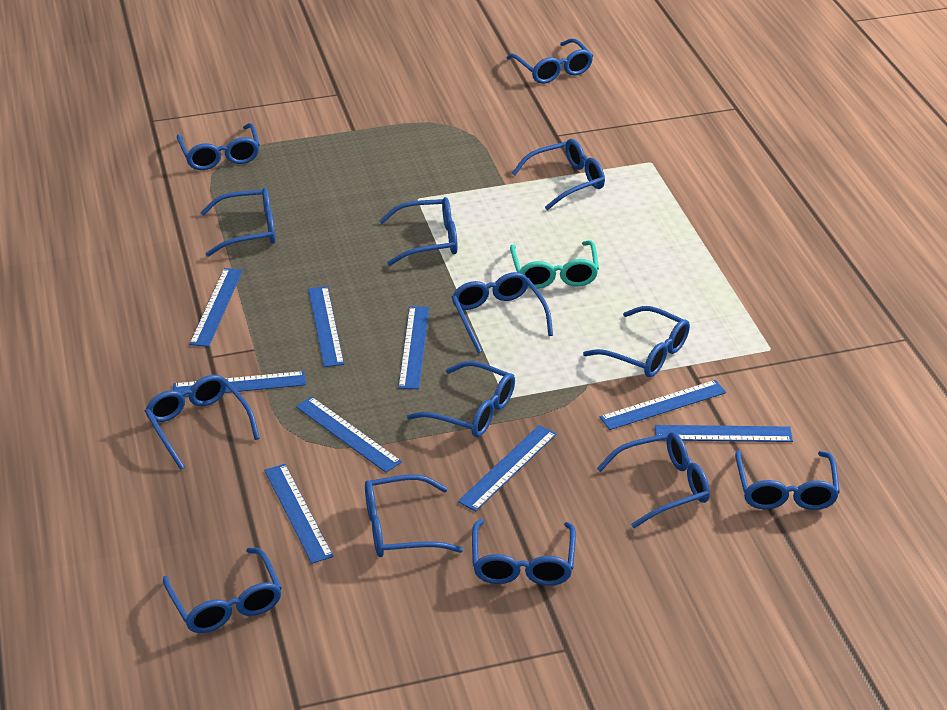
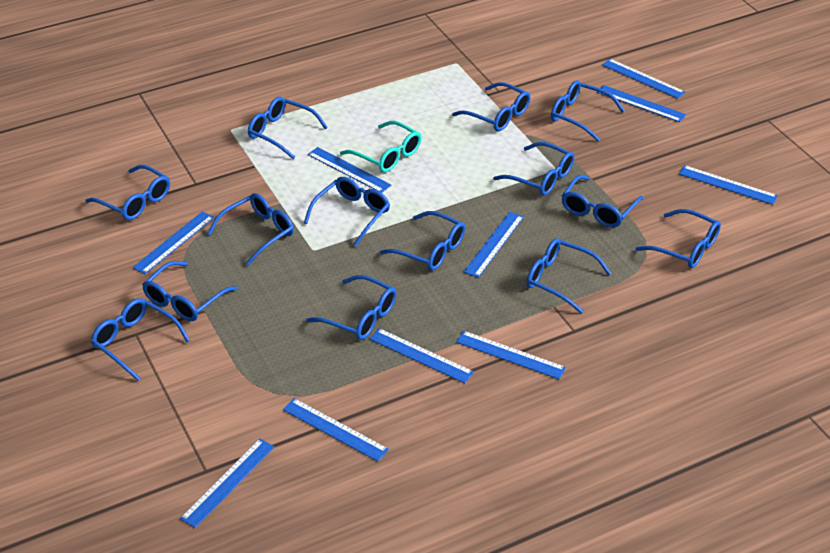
blue ruler: [173,371,306,397] [189,268,243,347] [264,464,334,564] [296,397,402,473] [308,286,344,367] [398,306,429,389] [458,425,557,512] [600,380,726,430] [655,425,793,442] = 9 -> [133,211,215,274] [180,439,274,528] [283,398,389,462] [308,147,391,193] [369,328,474,383] [456,331,566,379] [464,212,524,278] [597,85,686,122] [602,59,685,99] [679,165,778,205] = 10

